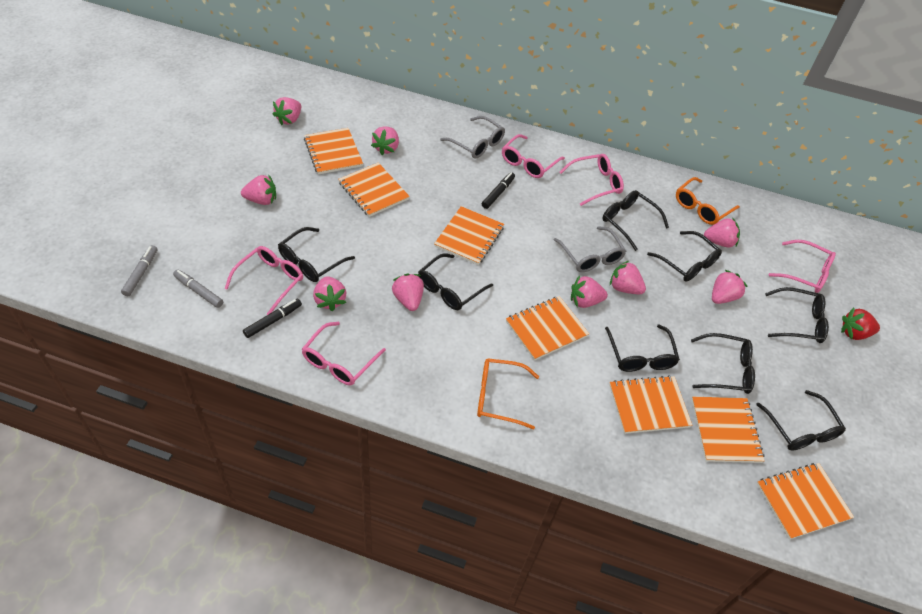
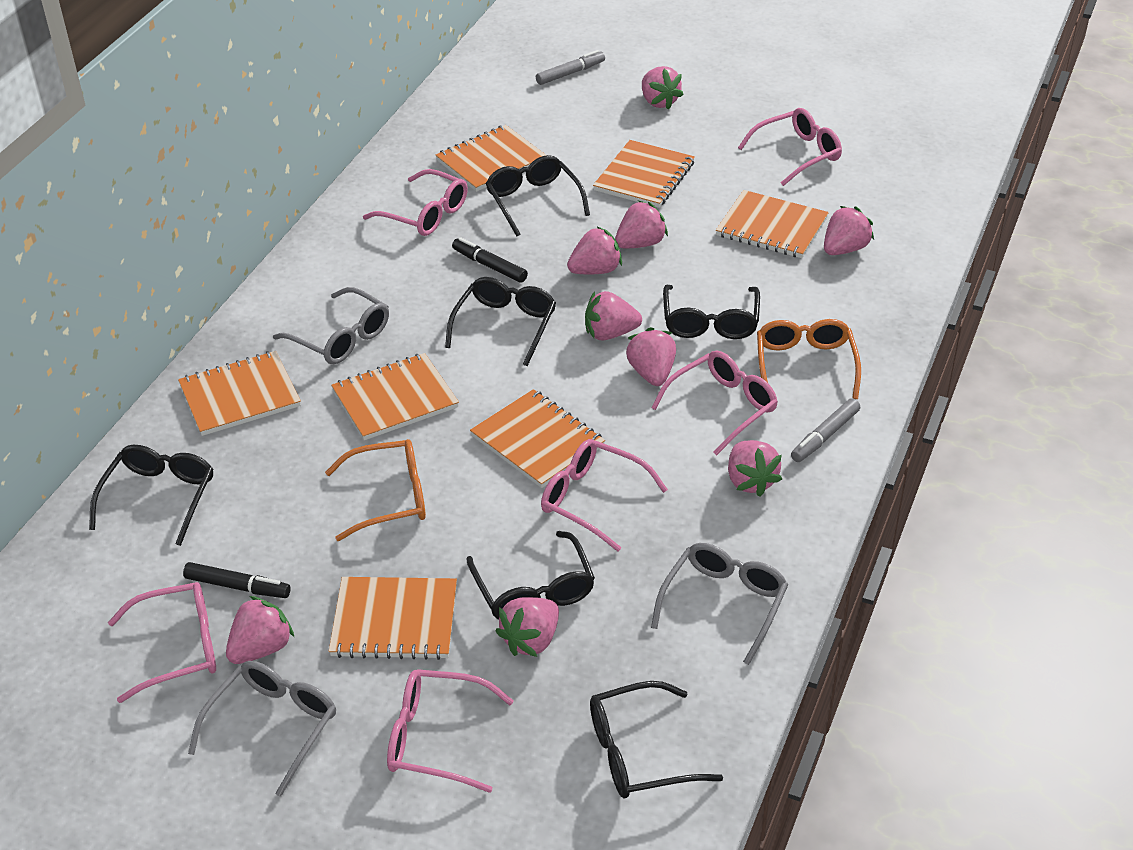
black glasses: [278,227,355,282] [418,253,493,310] [602,190,669,251] [605,324,680,372] [647,231,722,282] [691,333,755,394] [756,390,846,451] [765,287,829,343] = 8 -> [89,445,213,546] [445,277,556,366] [466,531,595,620] [486,155,590,236] [590,681,723,798] [663,285,760,339] = 6
grey glasses: [440,116,505,159] [554,226,626,272] = 2 -> [188,661,336,797] [273,287,389,364] [651,543,788,665] = 3
pink glasses: [224,246,303,315] [302,322,386,385] [502,134,565,178] [559,154,624,206] [769,240,836,293] = 5 -> [108,582,216,703] [363,169,468,236] [387,669,514,793] [541,439,668,552] [651,350,778,456] [738,108,842,186] = 6
red strawberry: [841,307,880,340] = 1 -> none = 0

